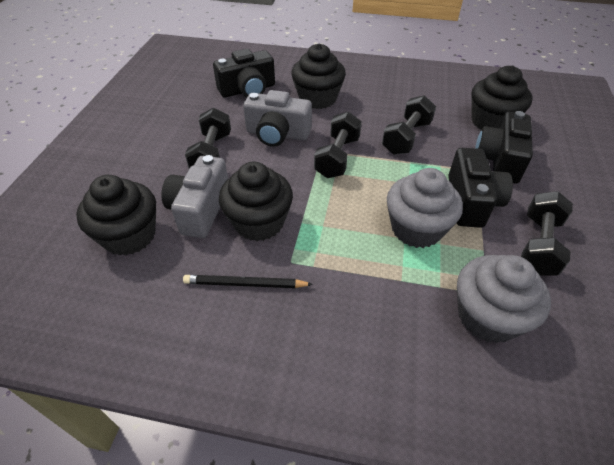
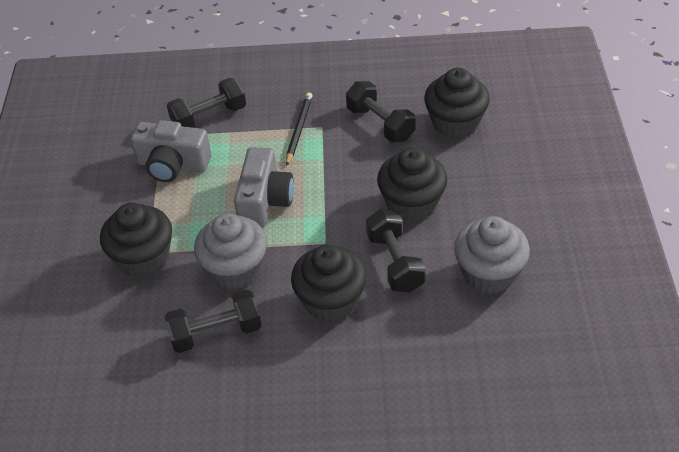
black camera: [213,49,275,97] [448,148,513,228] [475,111,533,183] = 3 -> none = 0

